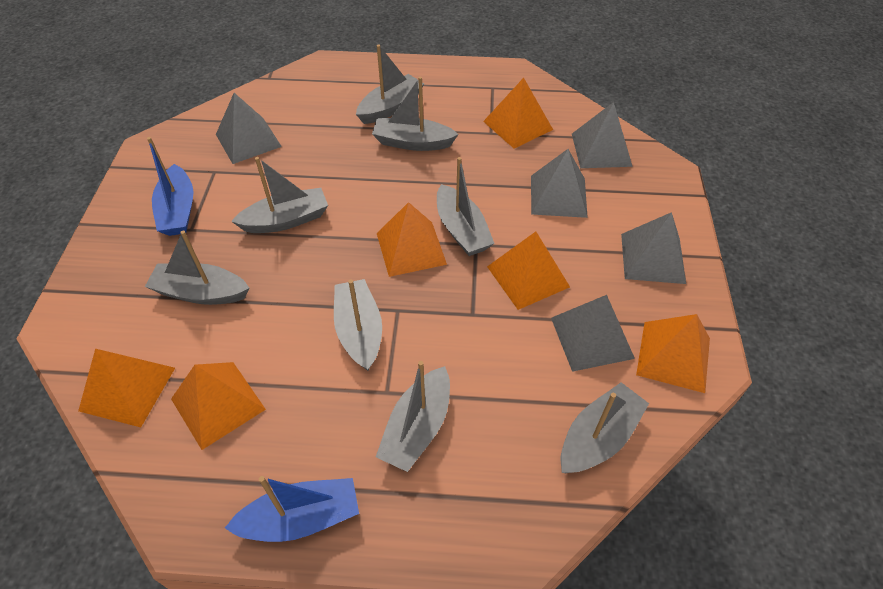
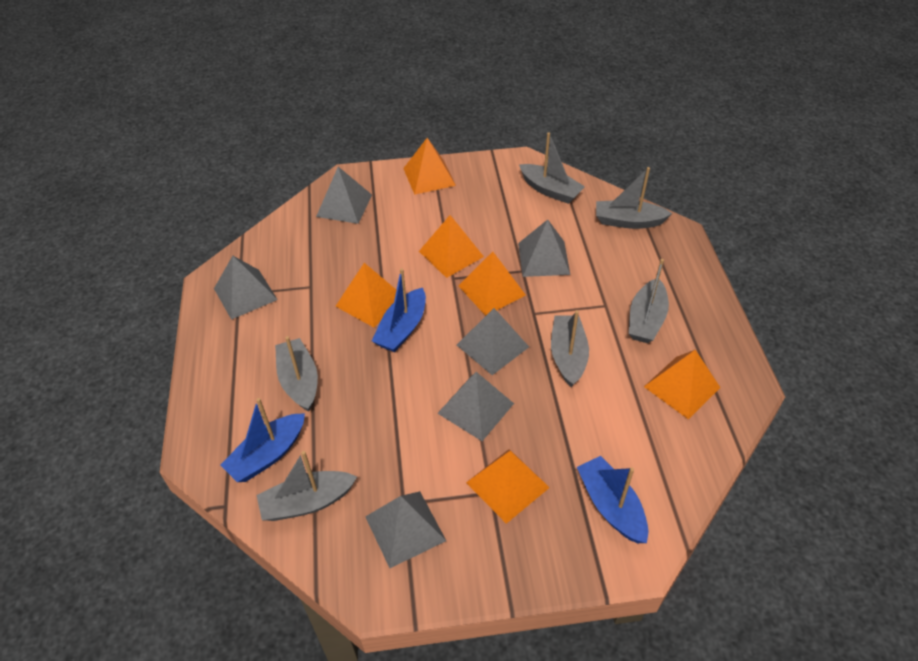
blue boat: [147,137,193,236] [225,476,359,542] = 2 -> [220,398,305,482] [372,268,426,352] [577,456,648,543] = 3
grey boat: [145,230,249,305] [231,157,328,233] [334,279,382,371] [356,45,424,124] [372,77,459,151] [376,361,450,472] [437,157,495,256] [561,382,649,473] = 8 -> [257,451,357,521] [275,336,318,412] [519,132,585,204] [551,310,589,387] [596,167,672,229] [629,259,669,343] = 6
grey pyramid: [216,93,282,164] [531,149,588,218] [551,295,635,372] [572,102,633,168] [621,212,686,284] = 5 -> [214,256,278,320] [316,167,372,224] [365,491,446,568] [437,372,514,441] [457,308,529,375] [518,220,570,277] = 6

